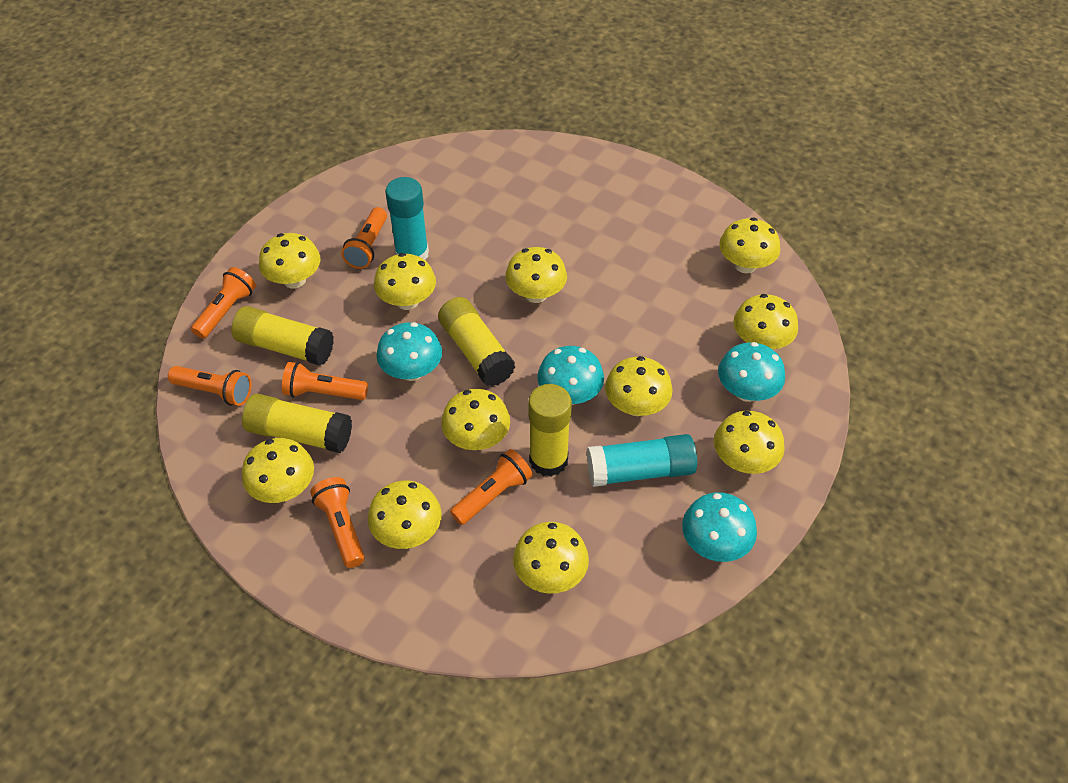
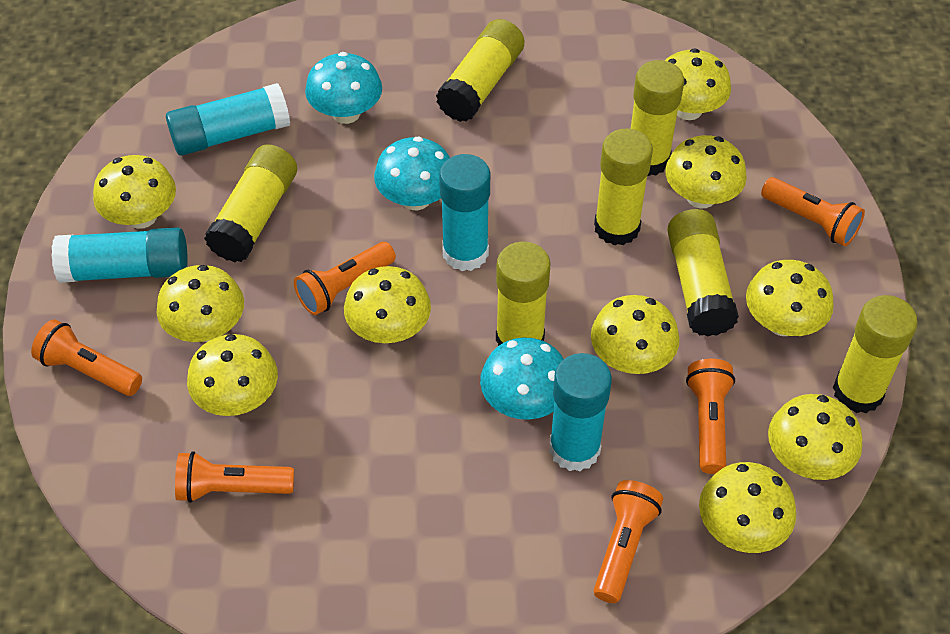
turquoise glue stick: [385,177,429,261] [587,434,697,487] = 2 -> [51,227,188,283] [166,83,290,156] [439,154,490,271] [549,353,612,472] = 4
turquoise mushroom: [376,322,442,381] [537,346,604,405] [682,492,757,562] [718,342,785,402] = 4 -> [305,52,382,124] [374,136,450,210] [480,337,564,420] = 3
yellow glue stick: [231,306,334,366] [242,394,352,453] [438,297,515,386] [528,384,572,477] = 4 -> [204,144,297,262] [436,19,524,122] [496,242,551,346] [594,128,653,245] [631,60,684,176] [667,209,739,337] [833,295,918,413] = 7
yellow mushroom: [242,438,314,503] [259,233,321,288] [368,480,442,549] [374,253,436,310] [441,389,510,450] [505,247,567,303] [513,522,589,594] [605,356,673,416] [714,411,785,474] [719,218,780,273] [733,294,798,349] = 11 -> [93,155,176,229] [157,265,244,342] [187,334,278,416] [344,266,431,343] [591,295,679,374] [665,48,731,120] [665,135,747,208] [699,462,796,553] [746,260,834,336] [768,394,863,480] = 10

